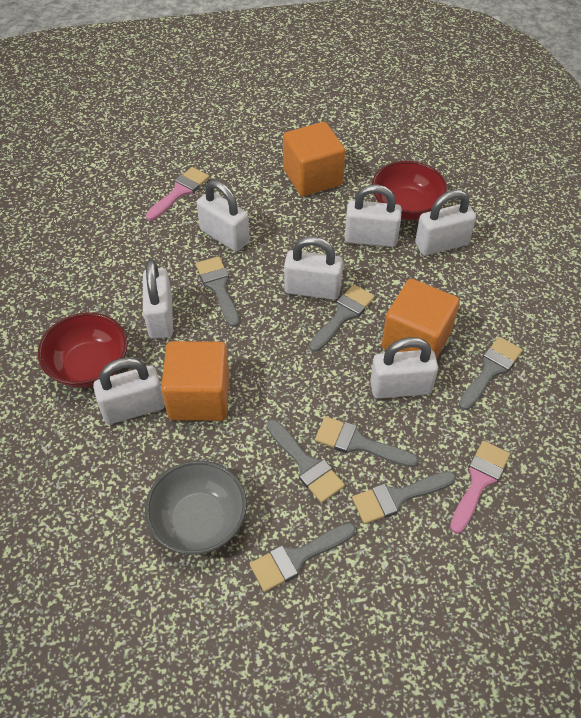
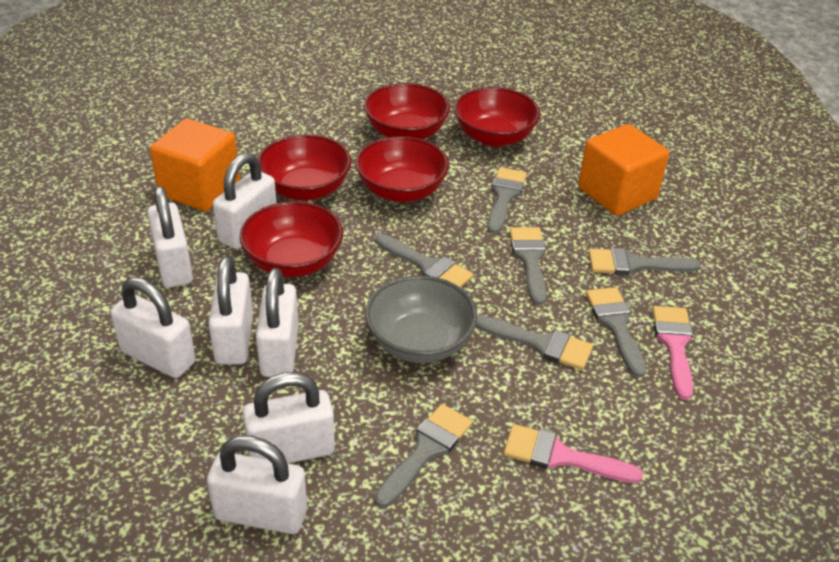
orange cube: [161,341,230,421] [283,122,345,197] [381,279,460,359] = 3 -> [150,118,240,211] [578,124,669,216] = 2
red bowl: [38,312,128,388] [372,161,448,220] = 2 -> [239,201,343,277] [258,134,352,201] [356,136,449,202] [364,83,450,139] [454,87,540,147] = 5

